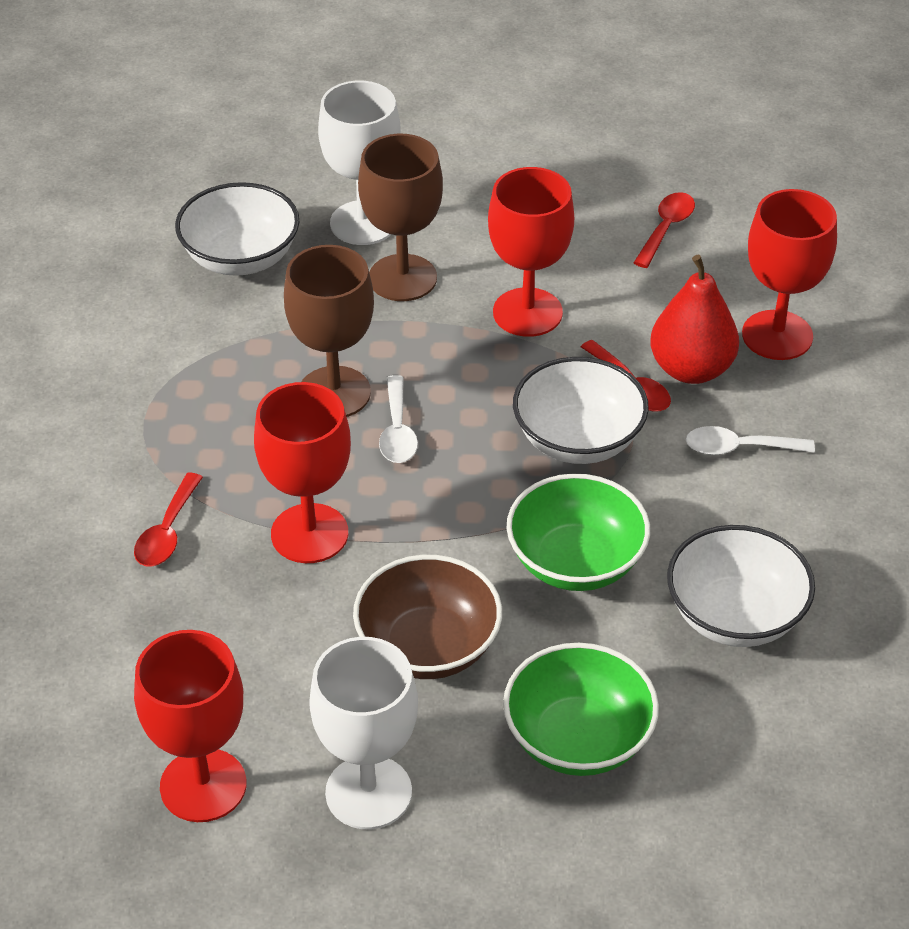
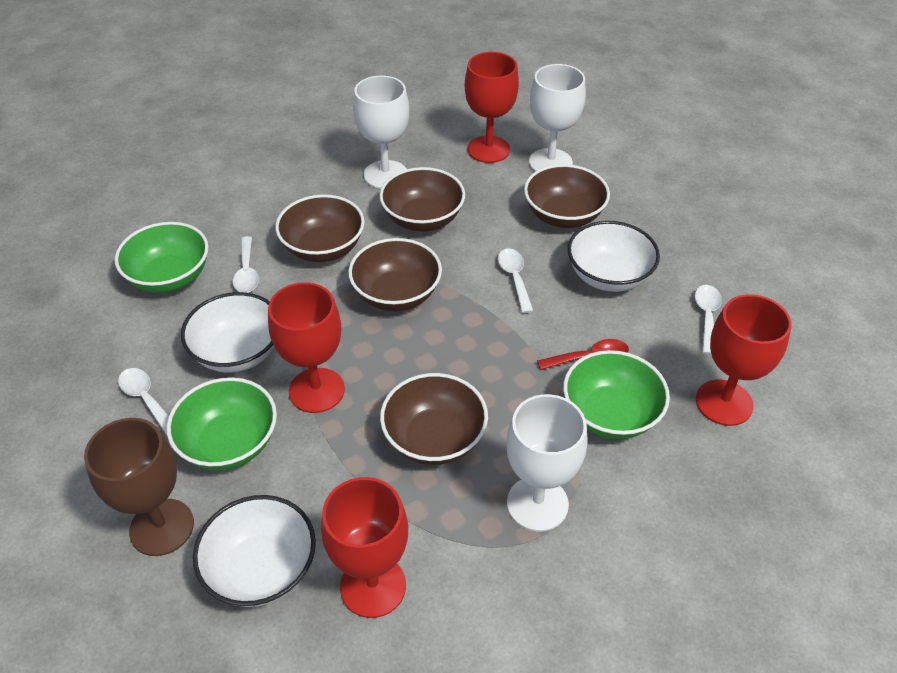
brown bowl: [353,555,502,679] = 1 -> [275,194,365,262] [348,238,442,311] [379,167,465,231] [380,373,488,465] [524,164,610,228] = 5
brown goblet: [284,245,374,417] [358,134,443,301] = 2 -> [84,418,194,556] = 1
green bowl: [503,643,659,776] [506,474,650,591] = 2 -> [115,222,209,293] [167,377,277,470] [563,350,670,439] = 3
red pear: [650,255,739,384] = 1 -> none = 0
red spoon: [134,473,203,567] [581,340,671,411] [634,192,695,268] = 3 -> [537,339,629,370] = 1
white goblet: [309,637,418,829] [318,81,401,245] = 2 -> [353,76,409,189] [506,394,587,531] [529,64,586,172] = 3
white spoon: [379,375,418,463] [686,426,815,455] = 2 -> [118,368,169,435] [233,236,259,293] [498,249,533,313] [695,285,722,355] = 4

